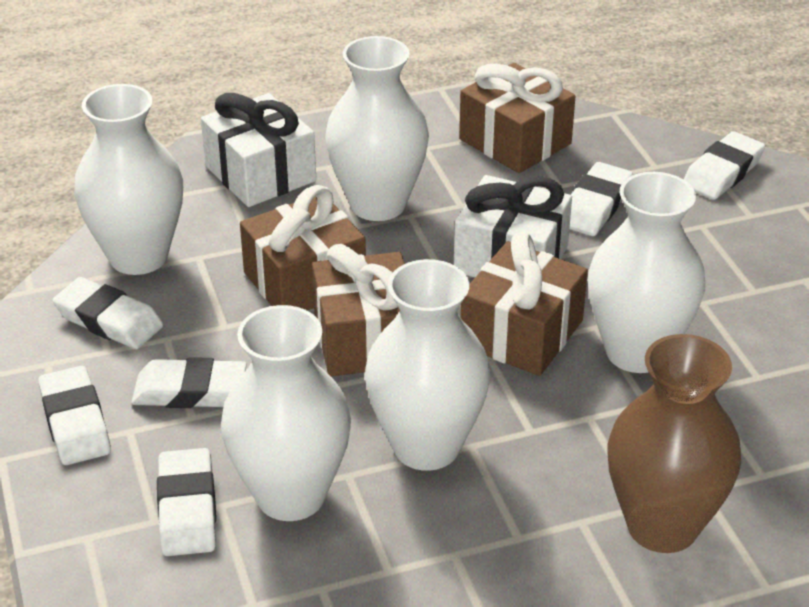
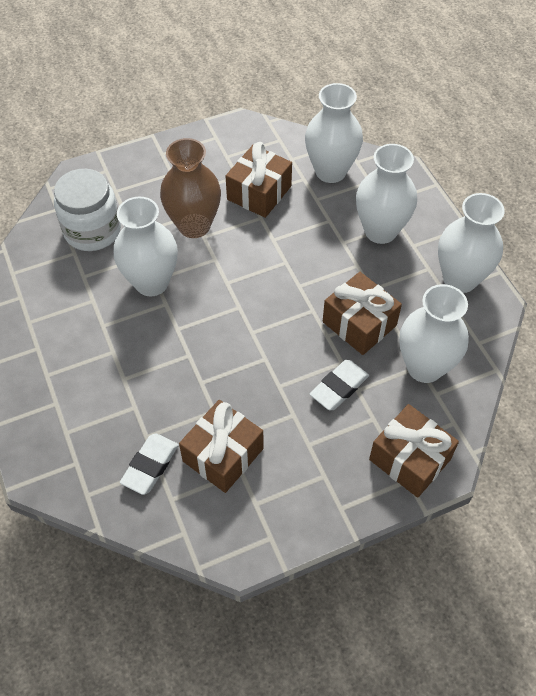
white eraser: [38,366,111,465] [52,277,163,349] [131,357,247,408] [157,448,216,556] [570,162,633,236] [684,131,765,200] = 6 -> [120,433,179,495] [310,360,369,410] = 2
white gift: [201,93,316,207] [454,175,572,277] = 2 -> none = 0
white jar: none = 0 -> [54,169,121,251] = 1

